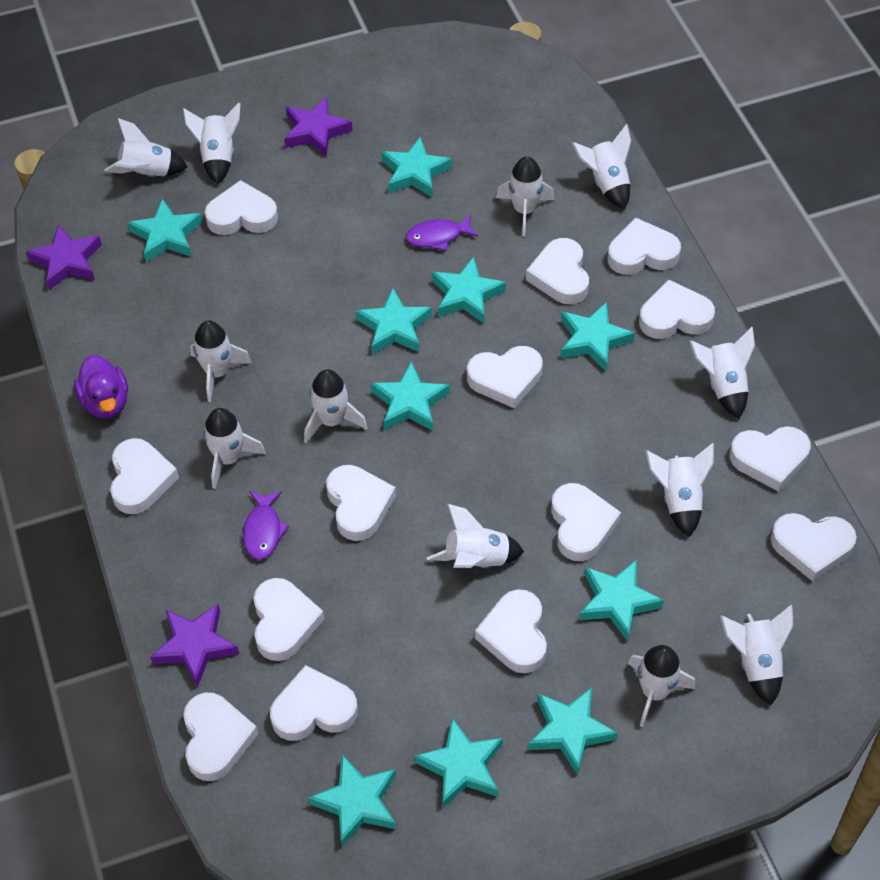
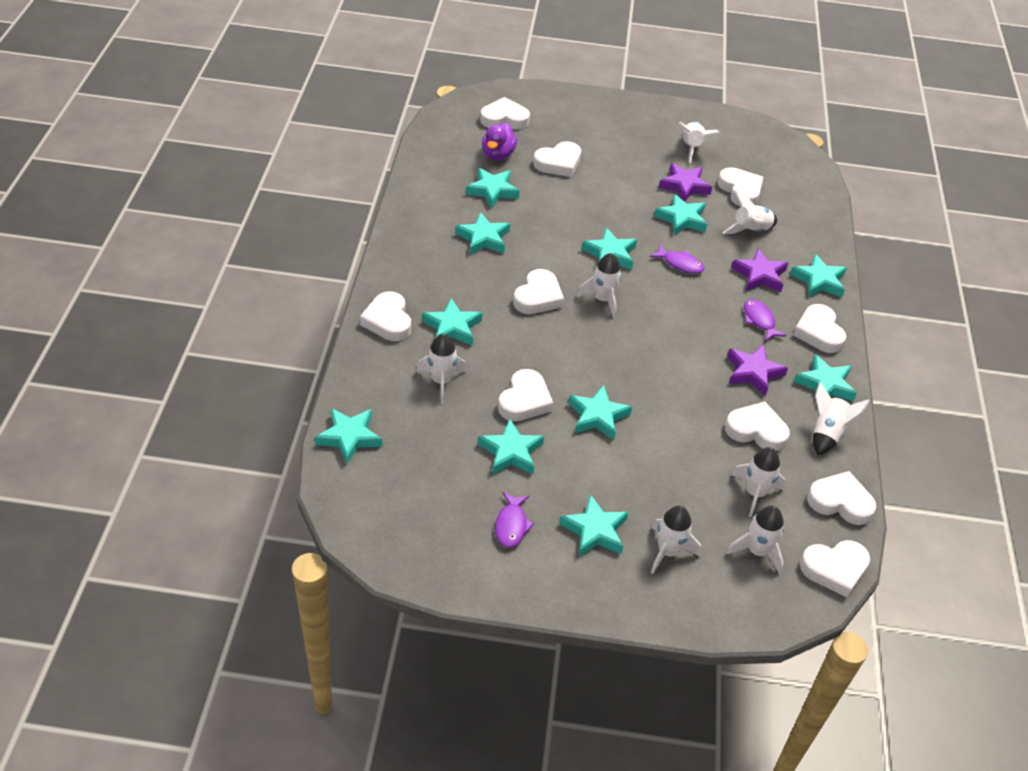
purple fish: [243,491,289,560] [406,214,479,251] = 2 -> [495,492,534,548] [650,244,704,274] [744,299,786,341] = 3
turquoise star: [127,198,202,262] [308,754,396,847] [356,288,432,354] [371,361,450,431] [381,136,452,197] [415,718,503,808] [432,256,506,323] [528,687,618,775] [561,302,635,371] [579,559,664,641] = 10 -> [315,408,382,464] [422,298,482,346] [455,212,510,255] [466,168,520,209] [478,419,544,475] [559,494,629,557] [568,385,632,440] [582,228,637,270] [654,194,707,236] [790,254,847,297] [794,354,857,401] = 11
white heart: [110,438,179,514] [183,692,258,781] [205,180,278,235] [253,578,324,661] [270,665,358,741] [326,465,396,541] [467,346,543,408] [475,589,547,673] [526,238,589,304] [551,483,621,561] [608,218,681,275] [639,279,715,339] [729,426,811,492] [771,513,857,582] = 14 -> [360,291,411,341] [480,97,530,129] [498,369,553,421] [513,269,564,314] [533,141,581,177] [718,167,763,207] [725,402,790,451] [793,304,846,353] [800,540,870,597] [807,471,876,525] = 10
white rocket: [104,118,188,177] [183,103,240,184] [190,321,252,402] [203,408,266,489] [304,369,368,443] [427,504,524,568] [496,156,555,236] [572,124,631,210] [628,645,695,727] [645,443,714,537] [689,327,755,419] [720,605,793,706] = 12 -> [416,334,467,403] [576,253,622,318] [651,506,701,574] [679,121,720,163] [722,190,777,234] [726,506,784,575] [731,447,786,517] [813,382,870,456] = 8

